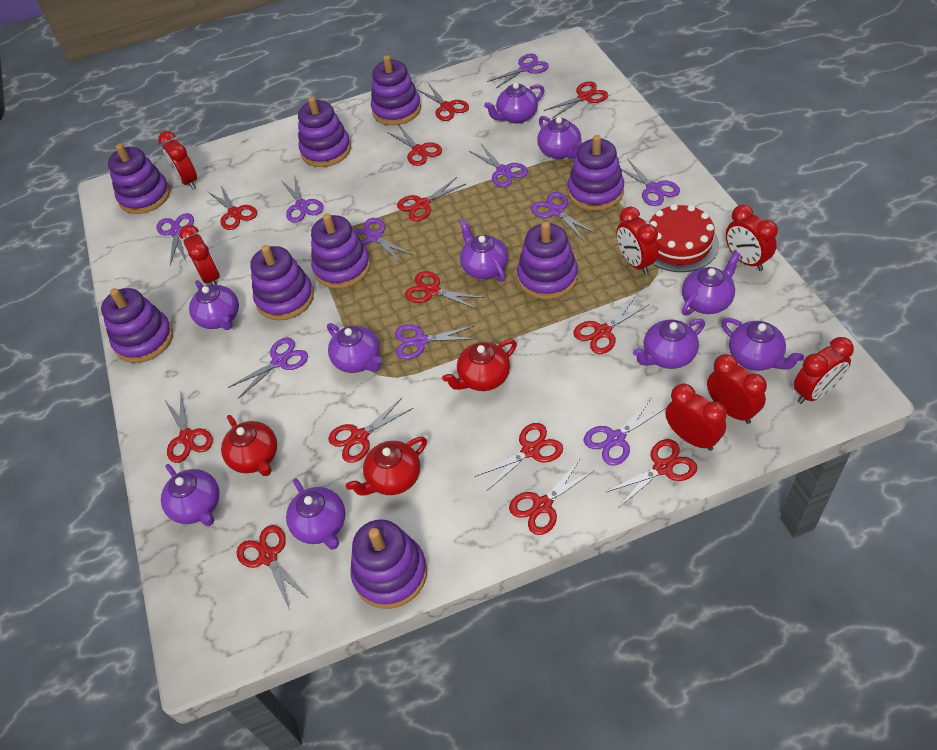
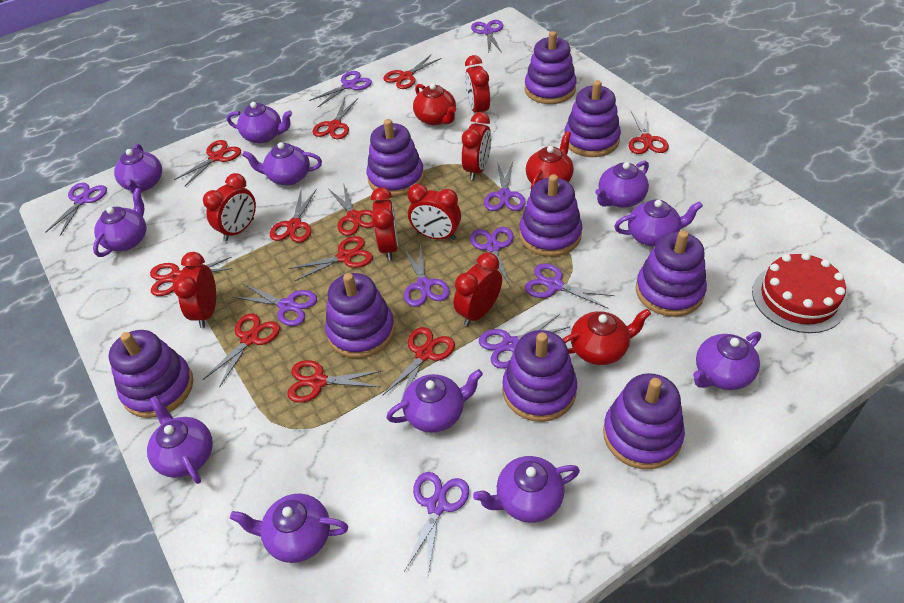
purple teapot: [161,464,219,526] [189,280,239,330] [286,478,345,550] [327,323,382,373] [459,219,508,282] [484,83,545,124] [537,116,583,159] [633,319,705,369] [682,251,740,315] [722,318,804,371] = 10 -> [93,188,146,257] [114,144,162,193] [147,396,213,484] [227,102,292,144] [230,493,348,563] [242,142,322,185] [386,369,483,433] [473,456,580,523] [595,161,649,208] [614,200,703,247] [693,331,761,390] = 11
red scissors: [165,394,213,463] [207,186,257,230] [236,525,309,611] [328,398,413,463] [387,126,442,166] [397,177,466,221] [405,271,485,309] [417,83,469,121] [475,423,563,491] [509,459,595,535] [543,81,608,118] [573,296,648,354] [606,439,697,507] = 13 -> [150,257,233,296] [174,140,241,186] [203,313,280,388] [270,189,317,242] [287,360,381,403] [289,236,373,282] [313,98,358,139] [329,183,374,236] [382,327,455,403] [383,54,441,89] [629,111,669,154] = 11

